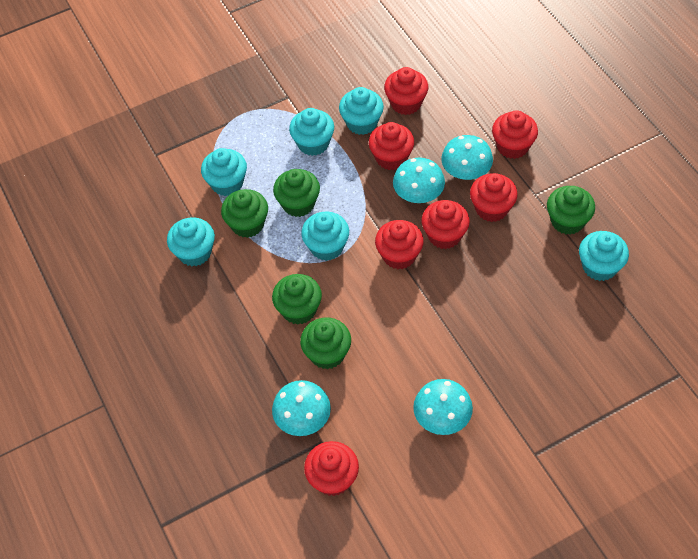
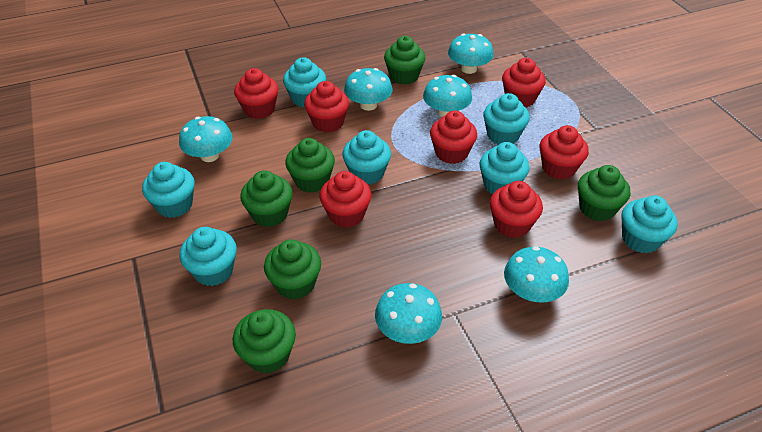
green cupcake: [221,189,268,238] [272,274,322,325] [273,169,320,217] [300,318,351,369] [547,186,595,235] = 5 -> [233,309,296,374] [240,170,293,227] [264,239,321,300] [285,138,335,193] [384,36,426,85] [578,165,630,221] = 6
turquoise cupcake: [167,217,215,266] [201,148,247,196] [289,108,334,156] [301,212,349,261] [339,87,384,135] [579,231,629,281] = 6 -> [142,162,195,218] [180,227,237,286] [283,57,326,107] [342,130,391,184] [479,142,530,194] [483,93,530,145] [621,195,678,254] = 7
turquoise mushroom: [272,380,331,436] [393,158,445,203] [413,379,473,435] [441,135,493,180] = 4 -> [179,116,233,162] [344,68,393,111] [375,283,442,344] [423,75,472,117] [448,33,493,74] [504,246,569,303] = 6

